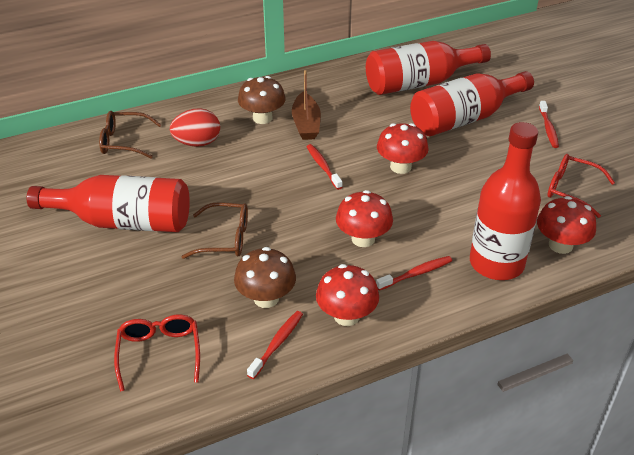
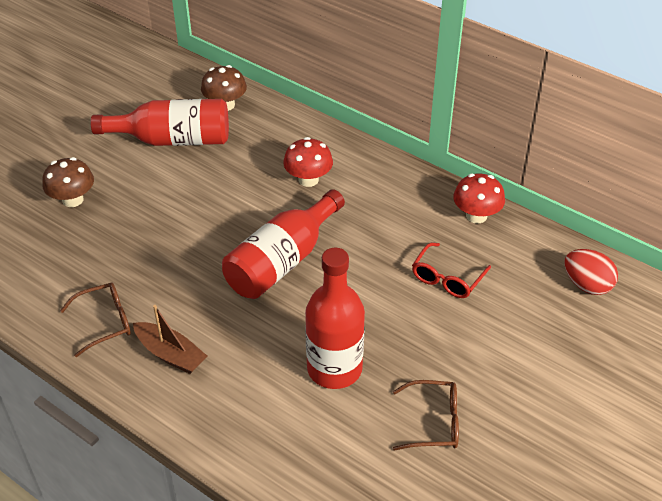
red bottle: [27,175,190,232] [366,41,491,95] [410,71,534,136] [470,122,541,280] = 4 -> [91,99,229,146] [222,189,345,299] [305,248,365,389] = 3
red glasses: [114,314,200,392] [547,154,615,218] = 2 -> [412,242,491,298] = 1
red mushroom: [316,264,379,326] [336,190,393,247] [377,123,429,174] [537,196,596,254] = 4 -> [283,137,333,187] [453,173,505,223] = 2
red toothbrush: [247,311,303,379] [306,144,342,190] [376,256,452,291] [539,101,559,148] = 4 -> none = 0

